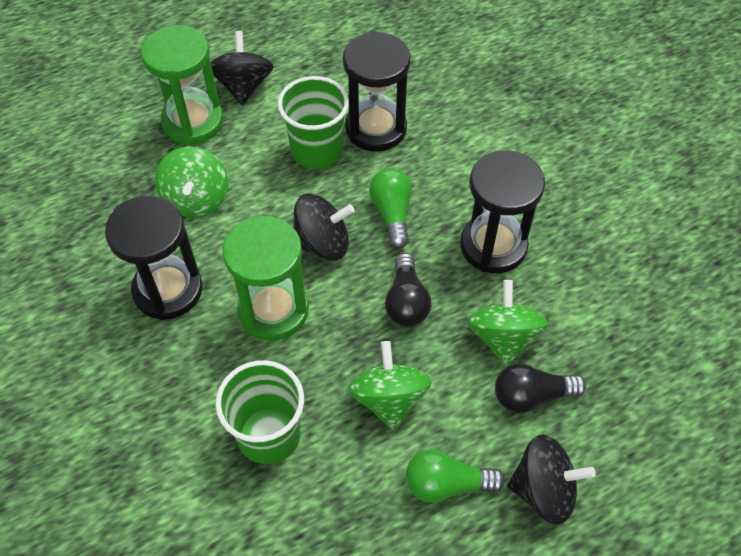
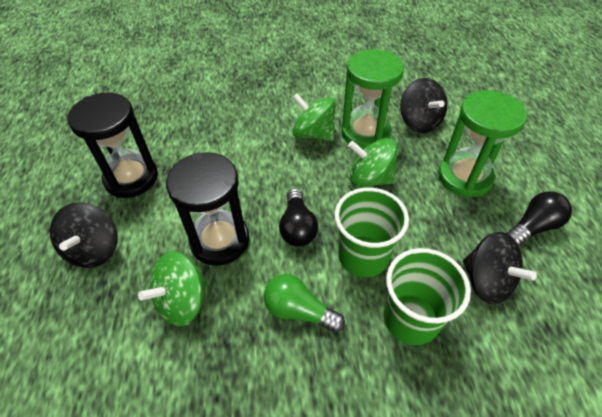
black hourglass: [105,195,203,320] [343,31,410,152] [460,150,545,273] = 3 -> [67,93,158,198] [166,152,249,266] = 2
green light bulb: [369,168,412,248] [406,450,505,503] = 2 -> [264,274,345,333] = 1

